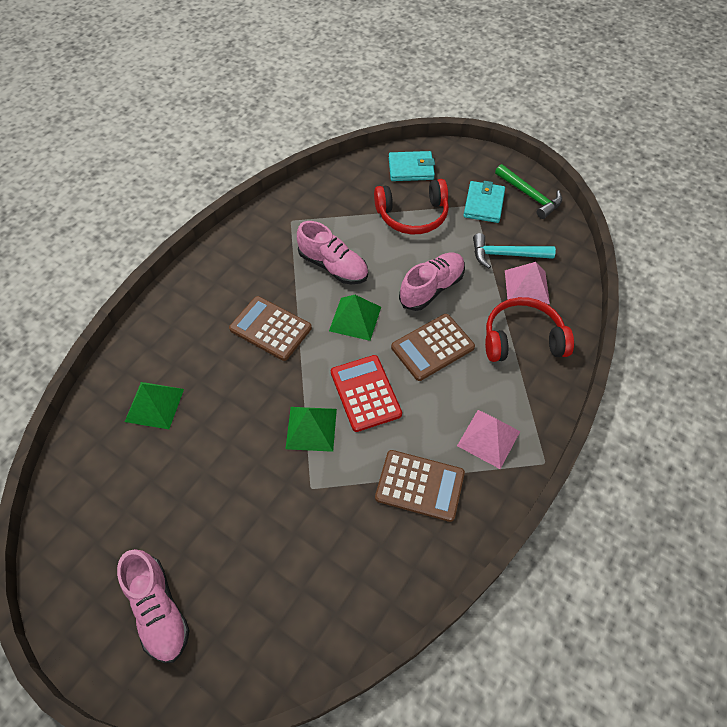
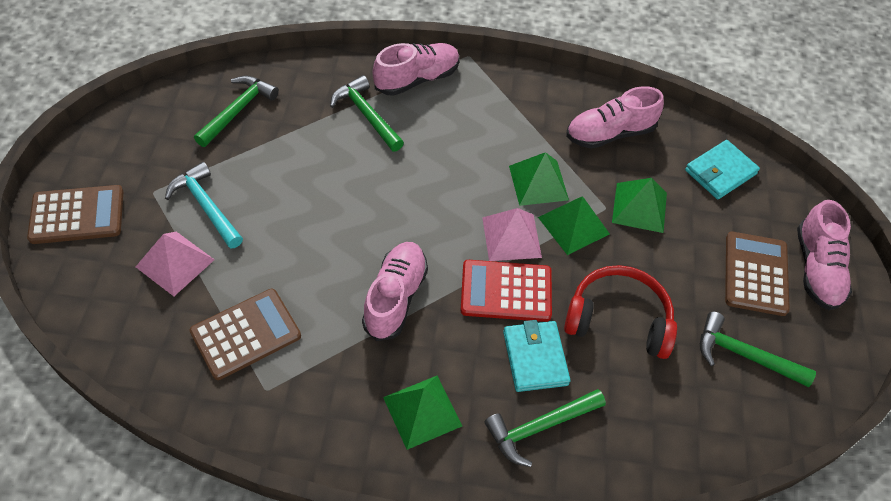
green hammer: [495,164,562,219] = 1 -> [194,76,279,147] [330,75,404,152] [484,389,606,467] [700,312,816,387] = 4
green pyramid: [125,382,184,429] [286,407,337,452] [329,295,381,341] = 3 -> [383,376,462,450] [509,152,569,206] [538,196,610,255] [612,178,667,233] = 4
pink shoe: [117,549,190,663] [297,221,368,284] [399,252,465,311] = 3 -> [362,242,428,341] [373,43,460,96] [566,86,664,149] [797,200,852,310] = 4
red headphones: [374,179,449,234] [485,297,574,362] = 2 -> [564,265,677,359] = 1

